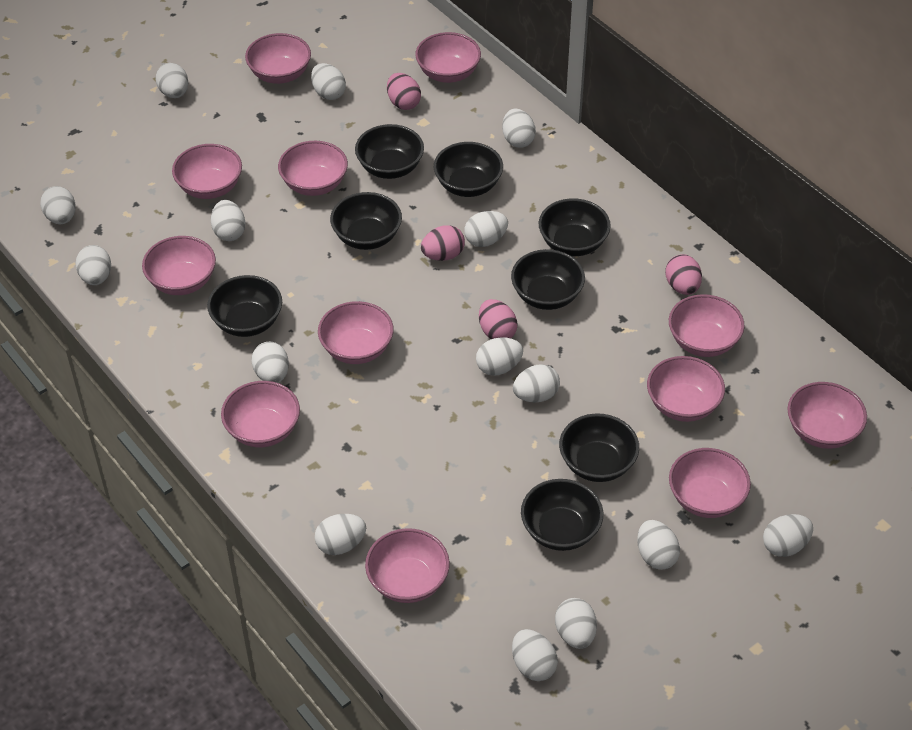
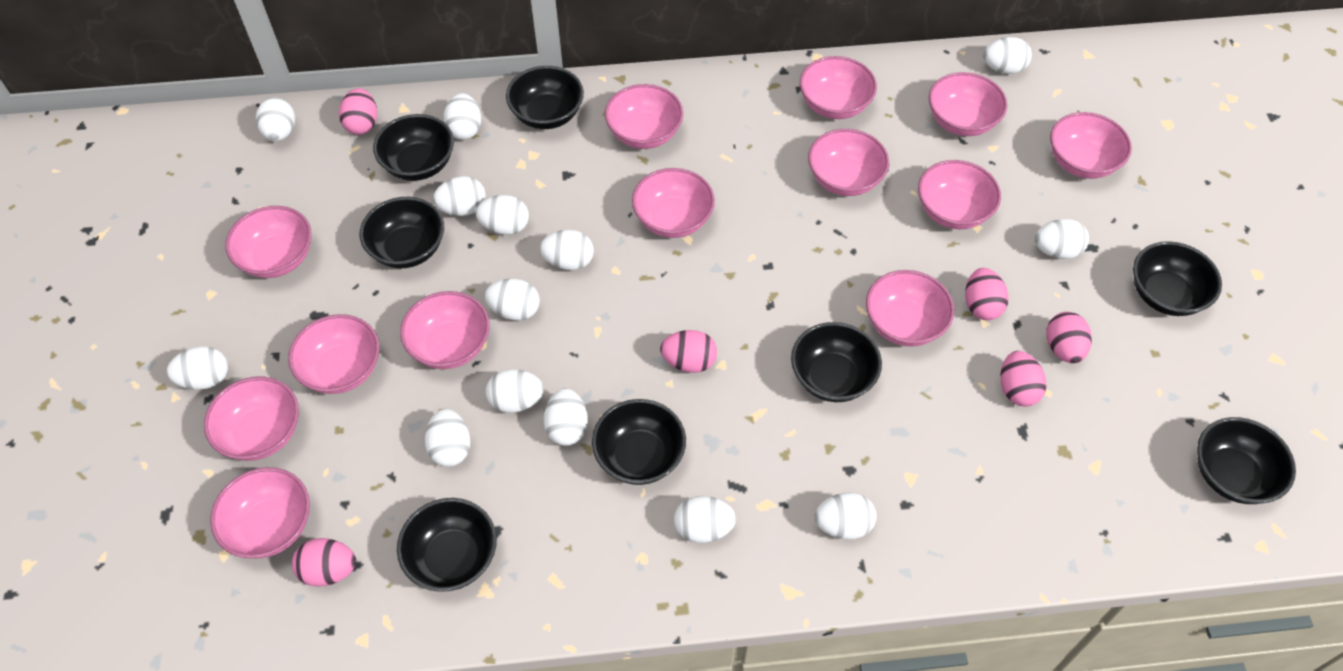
pink bowl: [142,236,216,295] [172,144,242,199] [221,381,300,448] [245,33,311,84] [278,141,348,196] [318,301,394,364] [365,528,450,603] [415,32,481,83] [647,356,725,422] [669,294,745,357] [669,448,751,518] [787,382,867,449] = 12 -> [204,377,299,461] [210,467,310,558] [225,206,312,278] [288,314,379,394] [400,291,490,369] [605,84,683,149] [632,168,715,238] [800,56,877,119] [808,129,889,196] [866,270,954,347] [918,160,1001,229] [929,72,1008,136] [1050,112,1132,179] = 13
pink egg: [387,73,421,110] [421,225,465,261] [479,299,517,339] [665,254,702,295] = 4 -> [292,538,356,586] [339,88,377,135] [660,330,717,373] [965,268,1008,320] [1000,351,1046,407] [1046,312,1092,364] = 6
white egg: [40,186,75,224] [76,245,111,285] [156,63,188,98] [211,200,245,241] [252,341,289,383] [311,63,346,100] [315,514,366,555] [464,211,508,247] [476,338,523,376] [502,109,536,148] [512,629,558,681] [513,364,560,402] [555,598,597,649] [637,520,680,570] [763,514,813,557] = 15 -> [167,346,228,390] [256,97,295,141] [425,409,471,467] [433,176,486,216] [443,93,481,140] [476,195,529,235] [484,279,540,320] [486,369,544,413] [540,230,594,270] [544,388,588,446] [674,496,736,543] [815,492,877,539] [983,37,1032,74] [1035,219,1089,259] = 14

